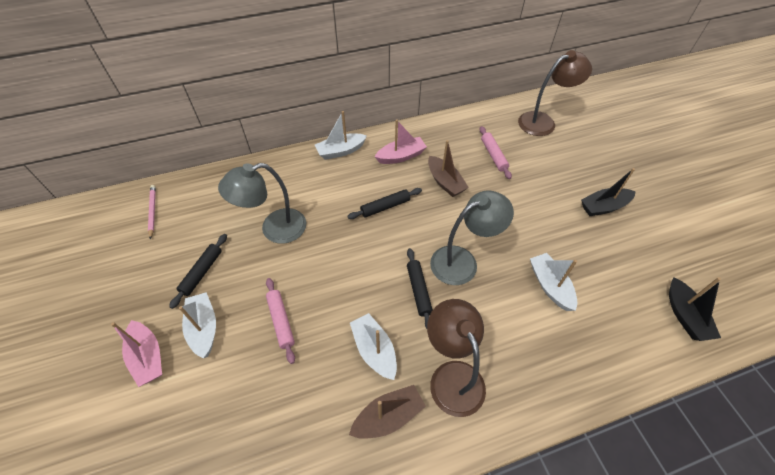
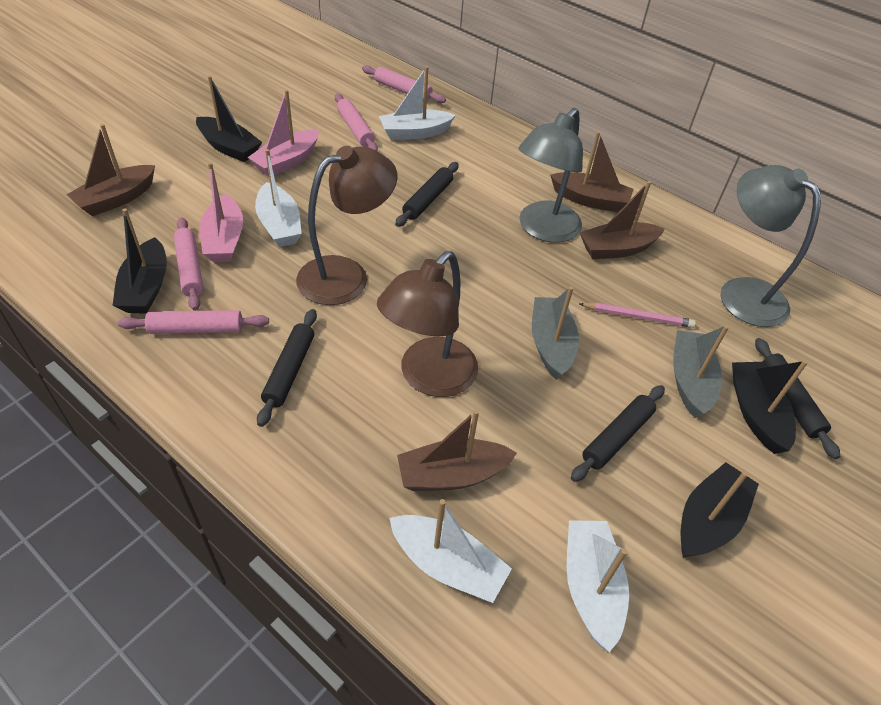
black boat: [581,168,636,216] [669,277,721,341] = 2 -> [113,208,167,314] [196,75,262,162] [681,462,759,558] [732,360,808,454] = 4
black rolling pin: [169,234,227,309] [347,188,422,219] [407,248,433,329] = 3 -> [257,309,317,427] [395,162,459,227] [571,385,665,482] [755,338,840,459] = 4
brown boat: [349,385,426,439] [428,140,469,197] = 2 -> [67,124,155,216] [397,409,517,491] [550,131,633,212] [580,181,665,259] = 4
grey boat: none = 0 -> [532,286,579,380] [673,325,729,418] = 2
pink rolling pin: [266,278,295,364] [479,126,512,179] = 2 -> [118,310,269,334] [174,217,203,311] [335,94,378,151] [362,65,446,103] = 4

